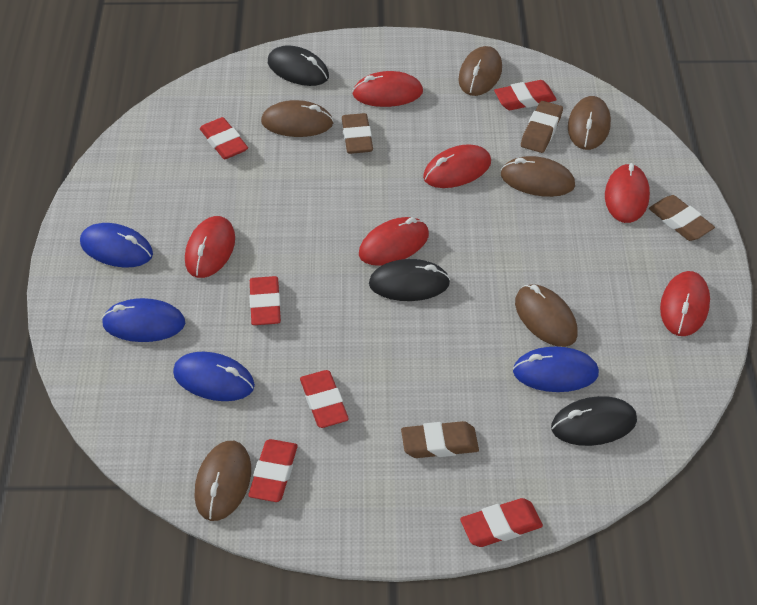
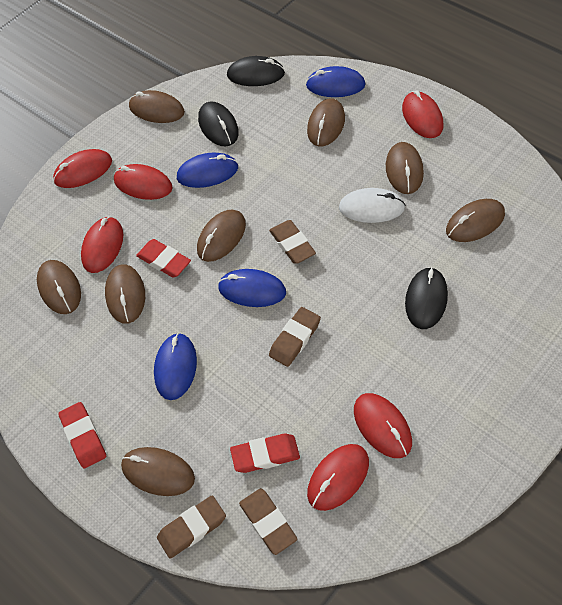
brown mouse: [194,441,251,521] [261,100,334,137] [458,46,502,96] [501,156,575,197] [515,284,578,347] [568,96,611,150] = 6 -> [37,260,81,314] [105,265,145,324] [121,447,195,496] [129,90,185,123] [197,210,246,262] [307,98,345,146] [386,142,424,194] [446,199,505,242] = 8
red eraser: [200,117,248,159] [248,439,298,502] [249,276,281,325] [300,370,349,428] [460,498,543,547] [494,80,557,110] = 6 -> [58,402,106,469] [136,239,191,278] [230,434,300,473] = 3
white mouse: none = 0 -> [339,188,405,223] = 1

